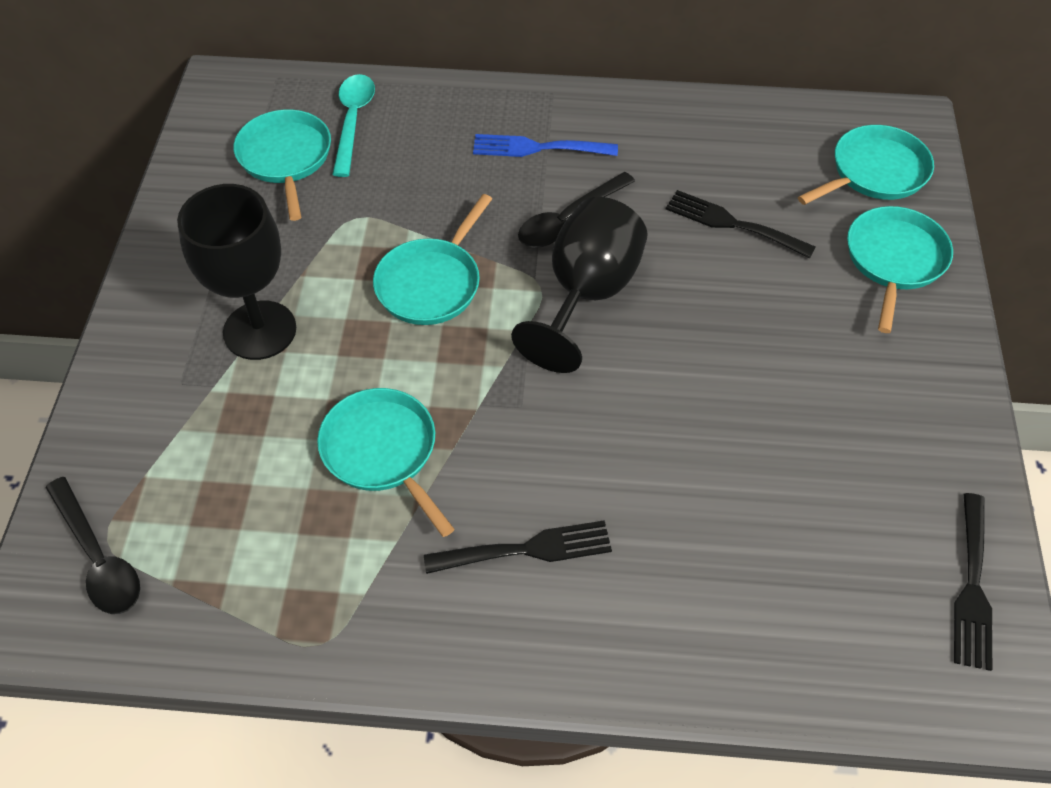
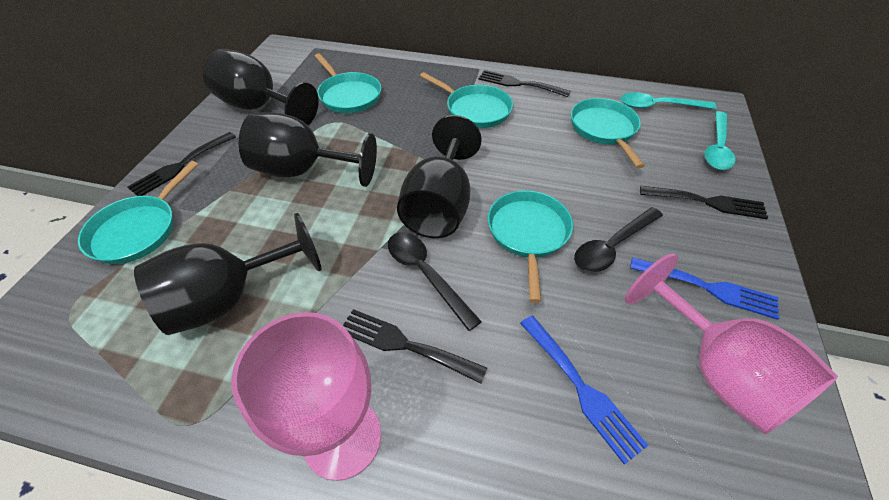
black fork: [424,520,612,574] [666,190,816,258] [954,493,992,671] = 3 -> [128,132,236,196] [343,309,487,384] [479,70,571,97] [640,186,768,219] = 4
black goblet: [177,184,296,360] [511,197,648,373] = 2 -> [134,213,322,335] [203,49,319,125] [239,112,377,187] [397,115,482,238] = 4
blue fork: [473,134,618,157] = 1 -> [520,315,649,465] [630,257,779,320] = 2
pink goblet: none = 0 -> [231,312,381,481] [625,253,838,434] = 2
turquoise spoon: [332,74,375,177] = 1 -> [620,92,717,109] [705,111,735,170] = 2

